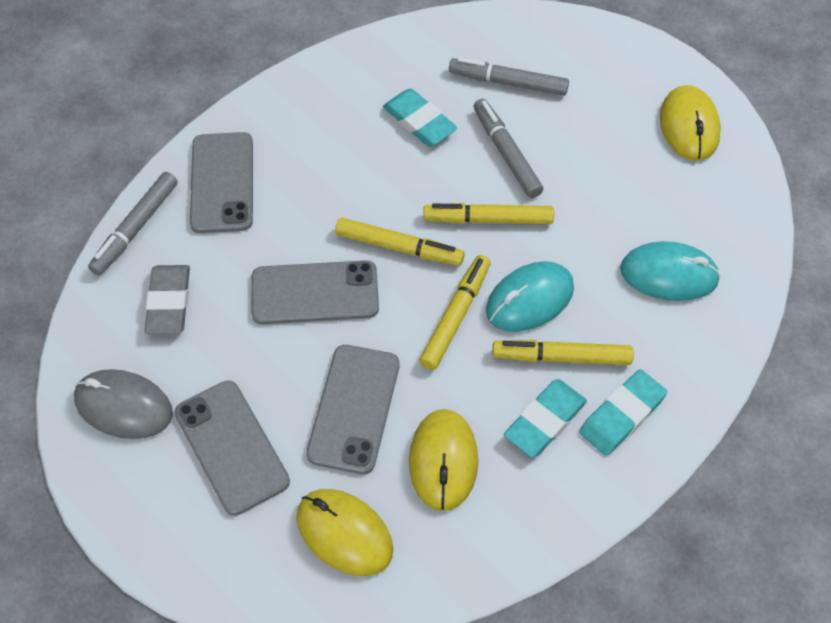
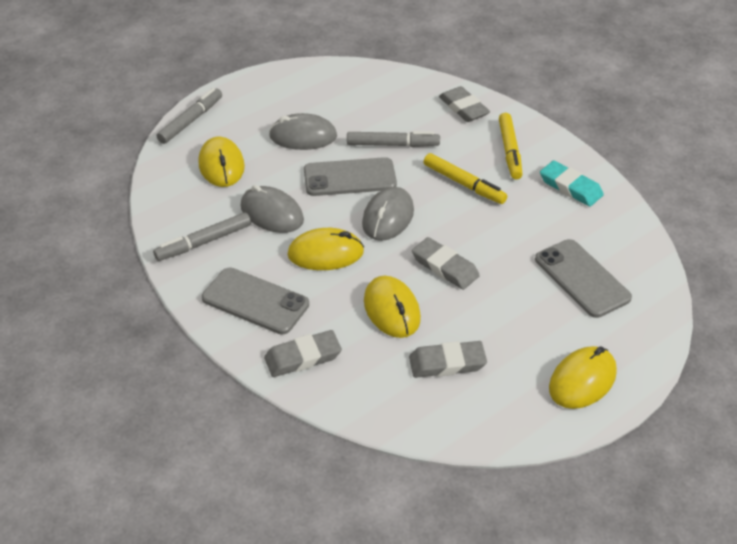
grey eraser: [145,265,190,334] = 1 -> [264,330,342,377] [409,341,487,378] [412,237,480,290] [439,86,490,122] = 4
grey mouse: [74,369,173,439] = 1 -> [241,185,304,233] [269,113,337,150] [362,187,414,241] = 3
grey phone: [175,381,290,516] [190,132,253,233] [251,260,379,324] [306,345,400,474] = 4 -> [202,268,309,335] [304,157,397,196] [535,239,632,318] = 3
turquoise eraser: [383,88,457,146] [503,379,587,458] [579,369,667,456] = 3 -> [540,161,604,206] = 1
turquoise mouse: [486,261,574,332] [620,241,721,301] = 2 -> none = 0
yellow marker: [335,218,465,266] [419,255,491,370] [423,203,554,224] [492,340,634,365] = 4 -> [424,153,507,204] [499,113,523,179] = 2
yellow mouse: [296,489,393,576] [409,409,478,511] [660,85,721,161] = 3 -> [198,137,245,187] [287,228,364,270] [364,276,421,338] [549,346,617,409] = 4

